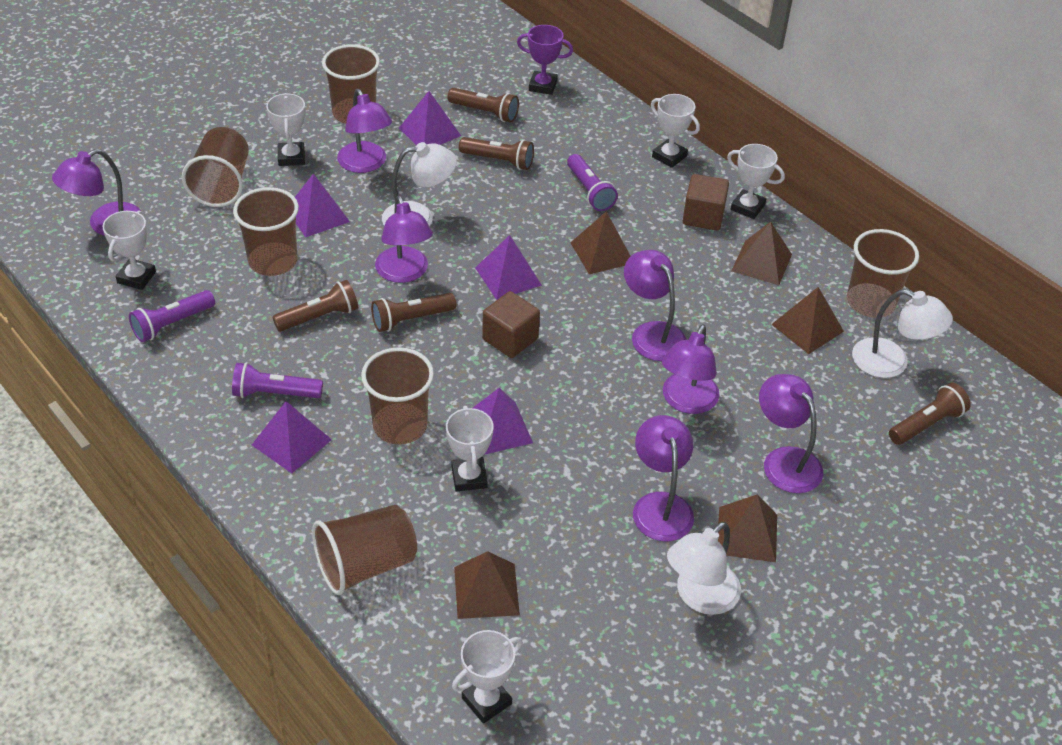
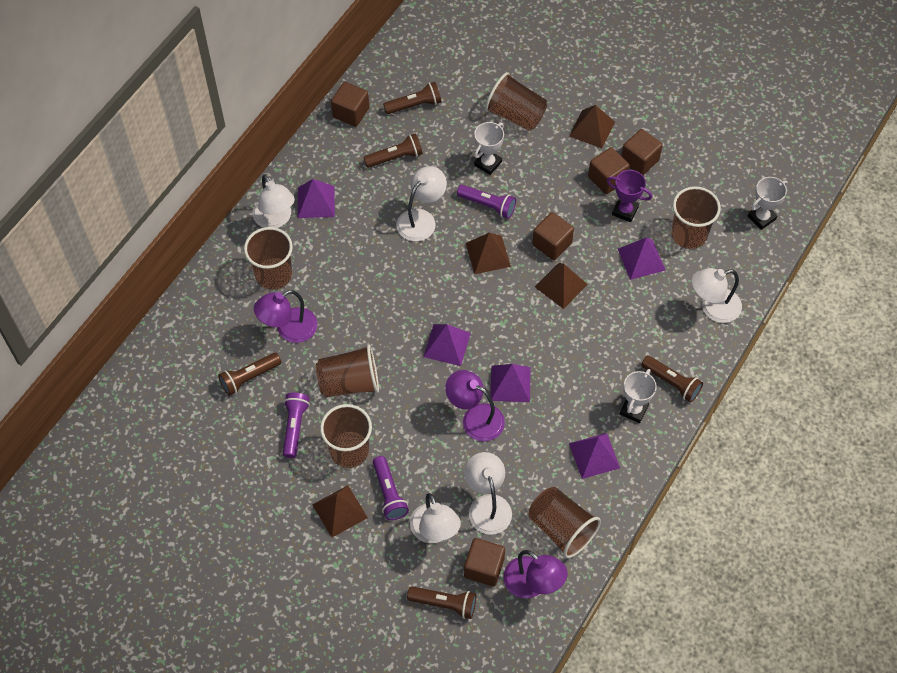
brown cube: [482,291,540,358] [683,174,729,231] = 2 -> [331,82,369,127] [464,538,505,587] [532,212,574,260] [588,147,630,194] [621,129,663,175] = 5
brown pyramid: [454,551,520,619] [570,211,631,274] [718,494,777,562] [732,222,792,285] [771,287,844,354] = 5 -> [312,485,368,537] [466,233,511,274] [535,263,588,309] [569,105,615,148] = 4
purple lamp: [52,149,141,236] [337,89,392,173] [375,195,433,283] [624,250,686,361] [633,415,694,541] [662,324,720,414] [759,374,823,493] = 7 -> [254,290,318,343] [445,370,505,441] [503,550,568,599] = 3
white lamp: [382,142,457,226] [667,522,741,615] [852,289,953,378] = 3 -> [252,175,295,228] [397,166,447,241] [410,493,461,543] [464,452,512,535] [692,268,742,323] = 5
white trophy: [103,211,156,290] [266,93,305,166] [446,406,494,492] [452,630,523,724] [651,94,700,168] [727,144,785,219] = 6 -> [474,122,504,175] [620,369,657,423] [748,177,788,230] = 3

